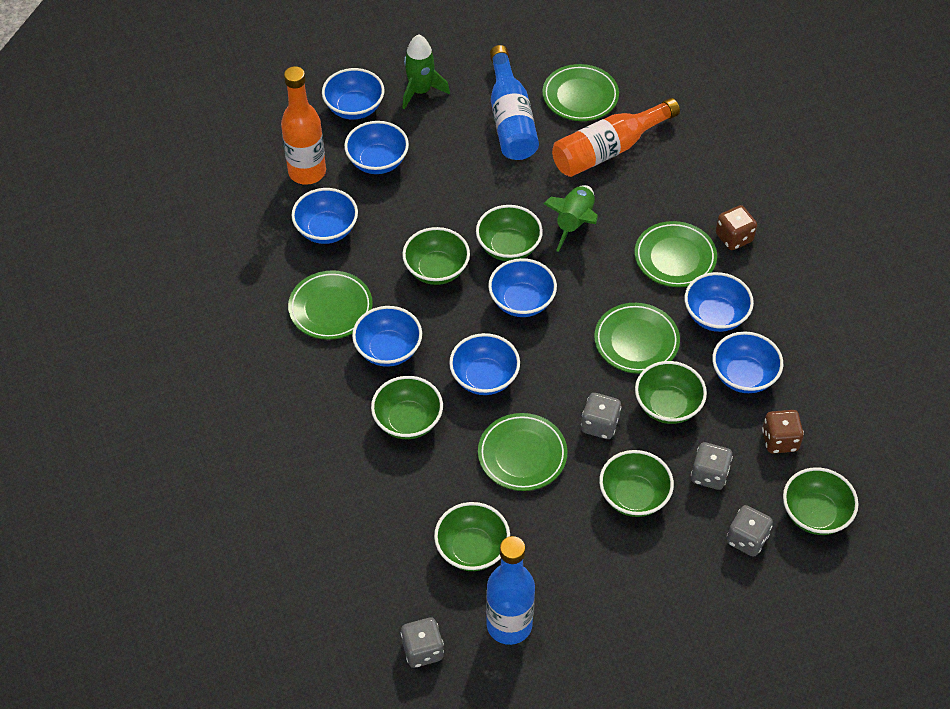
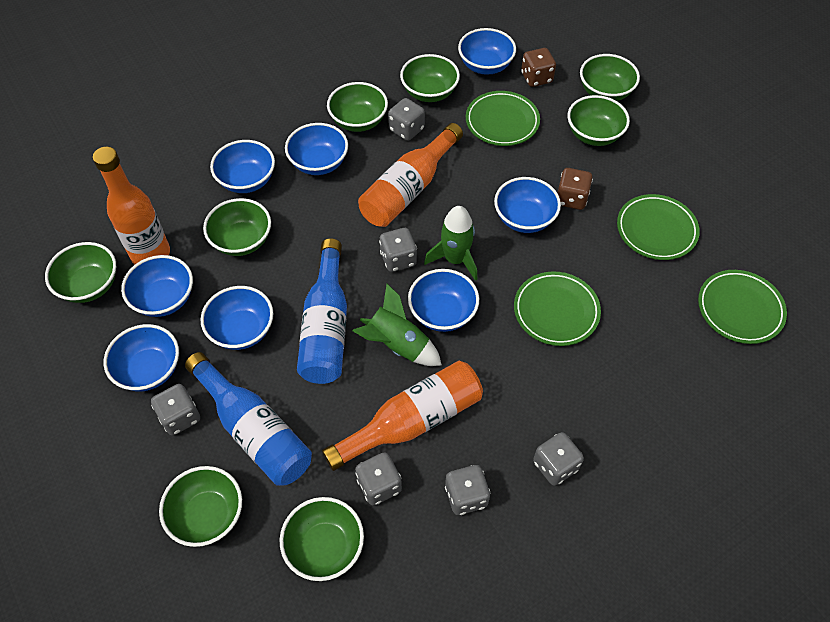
green bowl: [371,376,443,439] [402,227,470,285] [434,502,510,571] [476,205,543,261] [599,450,674,517] [635,361,707,424] [783,467,858,535] = 7 -> [45,242,116,303] [159,466,242,547] [203,198,271,256] [280,497,364,581] [327,82,388,132] [400,54,460,102] [568,95,630,146] [580,54,640,101] = 8
green plate: [288,270,373,340] [478,413,567,491] [542,64,619,121] [594,303,680,374] [635,221,717,287] = 5 -> [466,91,540,146] [514,271,601,346] [617,194,700,260] [698,270,787,344] = 4
grey dice: [401,618,444,668] [581,393,621,439] [691,442,733,490] [726,505,773,557] = 4 -> [151,384,200,435] [355,452,402,505] [379,228,417,272] [388,98,425,141] [445,465,490,515] [533,432,584,486] = 6
orange bottle: [281,66,326,185] [552,98,680,177] = 2 -> [93,147,170,265] [322,361,483,471] [358,123,463,227] = 3

